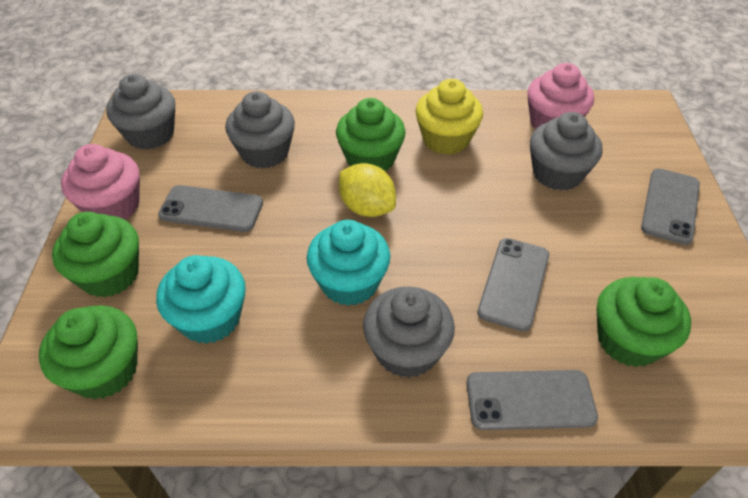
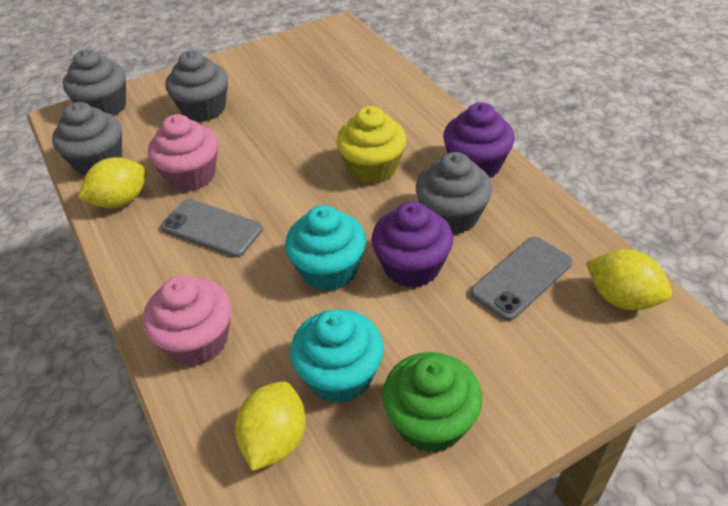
green cupcake: [39,305,138,399] [52,212,139,298] [336,98,406,171] [597,277,691,367] = 4 -> [382,352,482,453] = 1
grey phone: [158,185,263,232] [466,370,598,430] [477,238,549,332] [641,169,700,245] = 4 -> [161,199,263,257] [470,237,572,321] = 2
purple cupcake: none = 0 -> [372,201,453,288] [443,102,515,178] = 2
yellow lemon: [339,163,396,217] = 1 -> [78,157,147,208] [235,381,306,471] [586,249,672,310] = 3

